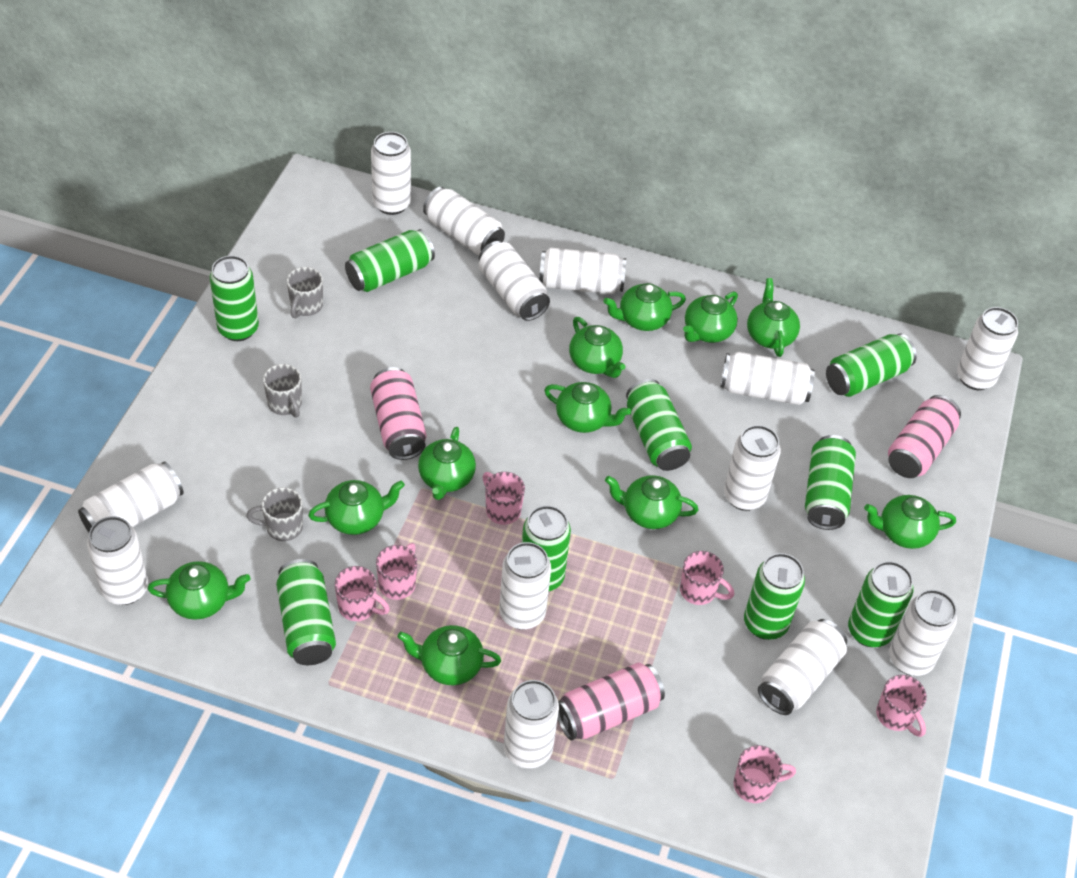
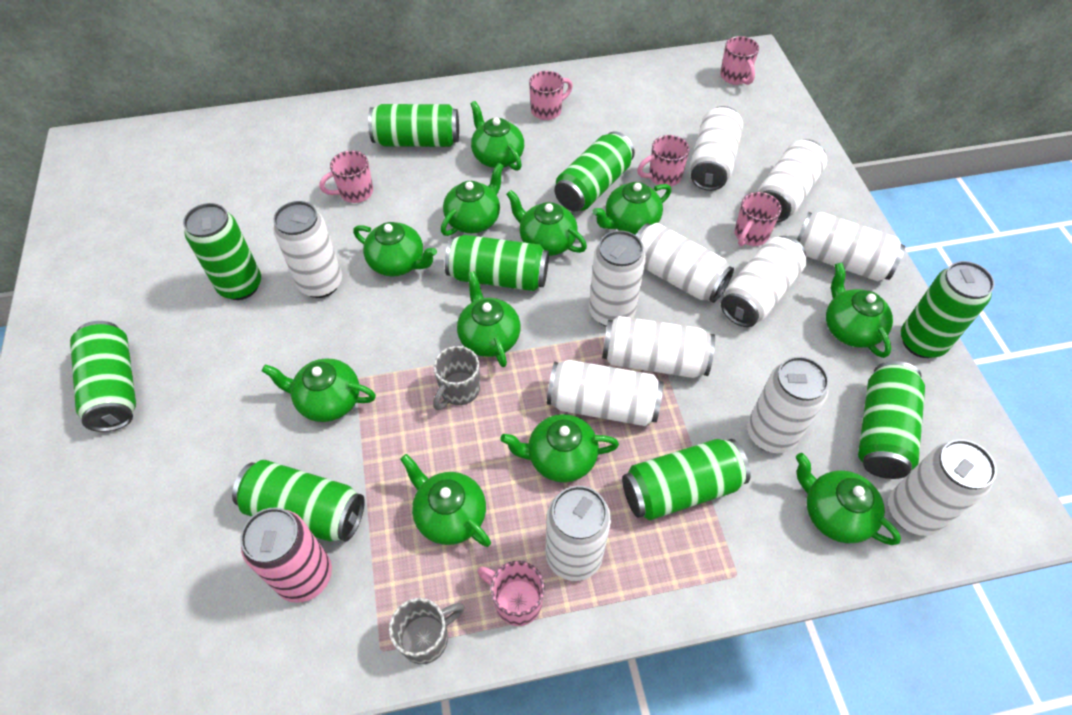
grey mug: [246,487,303,541] [263,364,302,418] [287,267,323,318] = 3 -> [389,598,465,664] [433,346,480,410] = 2
pink can: [370,367,426,460] [558,662,665,741] [888,395,961,478] = 3 -> [240,508,332,603] = 1
white can: [78,461,184,533] [87,516,148,605] [371,132,411,215] [423,187,505,256] [479,241,550,321] [499,542,551,630] [504,680,559,768] [539,248,626,294] [720,352,815,405] [724,425,781,511] [758,619,847,715] [889,590,957,676] [957,307,1018,390] = 13 -> [273,201,342,298] [546,486,611,581] [547,360,663,426] [589,230,646,327] [602,316,715,378] [636,223,734,303] [690,106,743,191] [721,236,806,327] [747,356,829,453] [757,139,827,222] [797,212,905,281] [889,439,997,536] = 12

